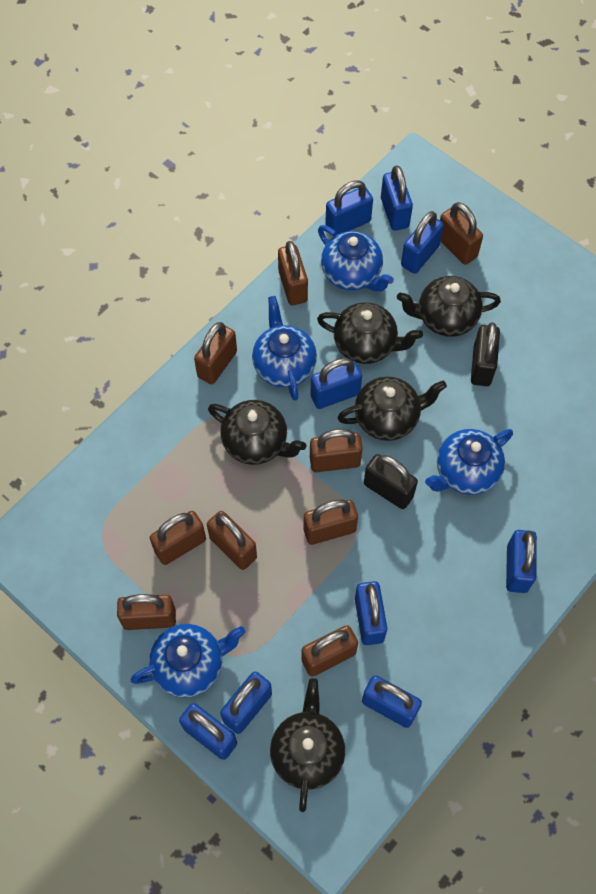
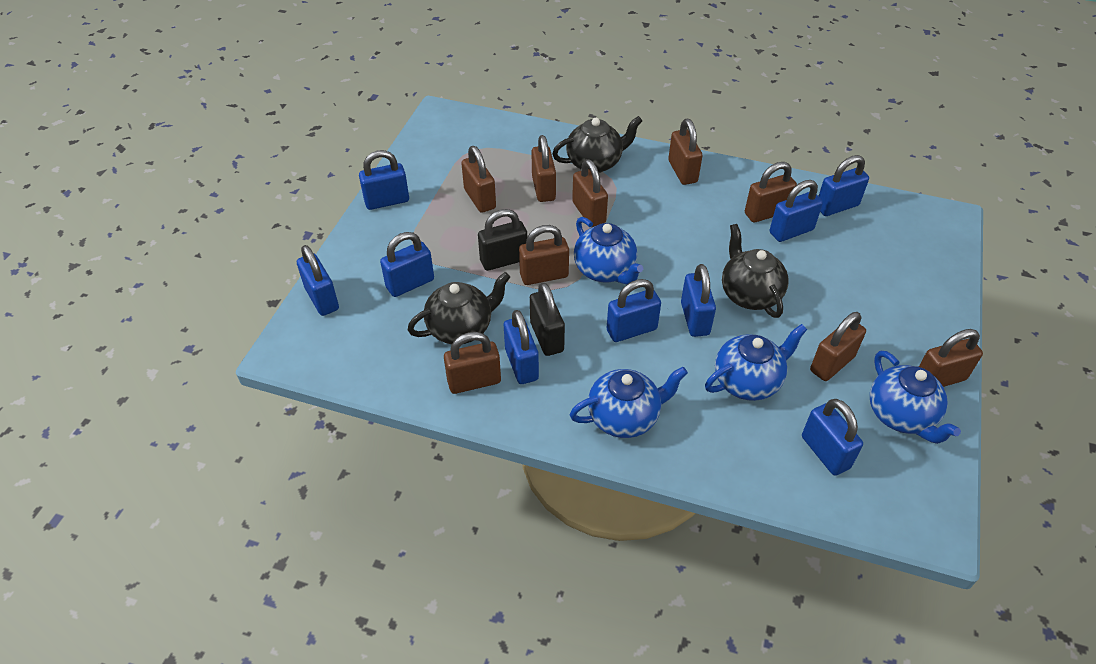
black teapot: [208,400,306,465] [270,678,345,812] [317,302,423,364] [338,377,447,441] [397,276,501,337] = 5 -> [408,272,510,344] [552,116,642,173] [722,224,789,318] = 3

